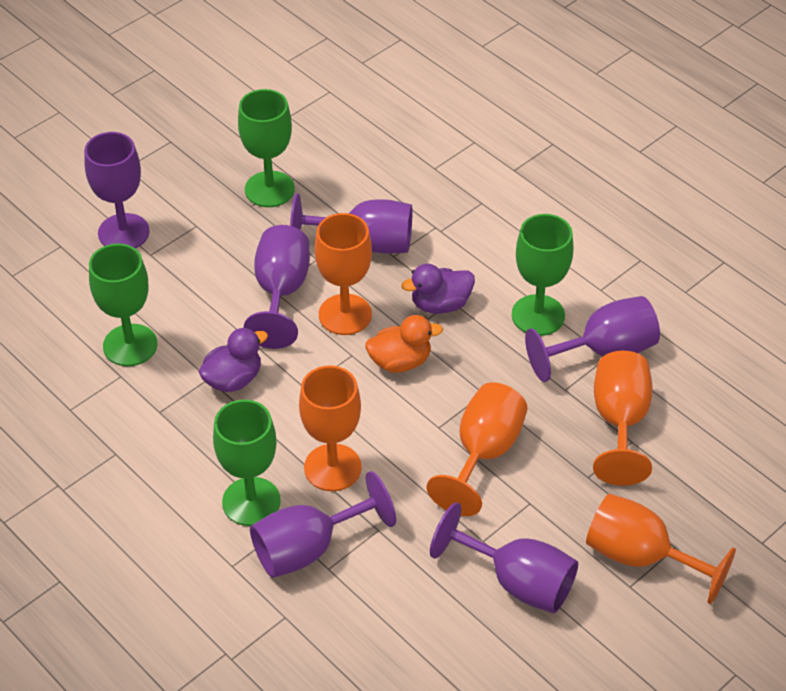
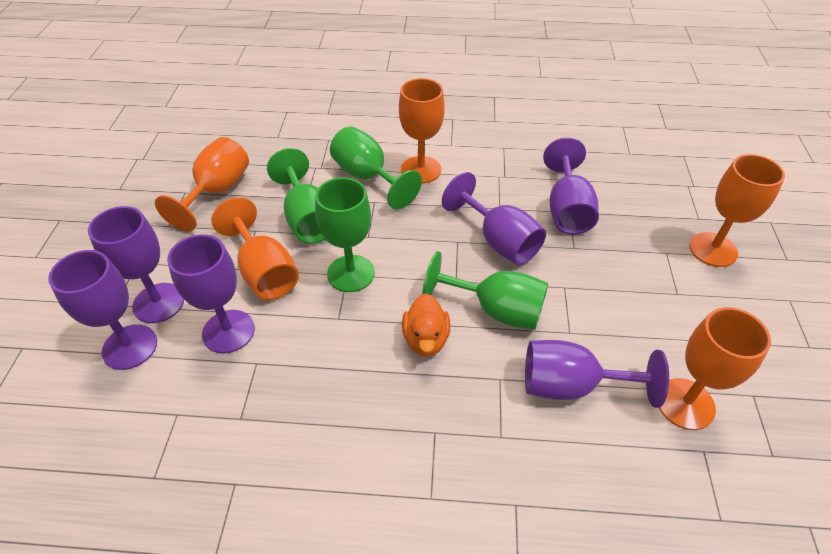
purple duck: [199,327,268,392] [401,264,475,314] = 2 -> none = 0

